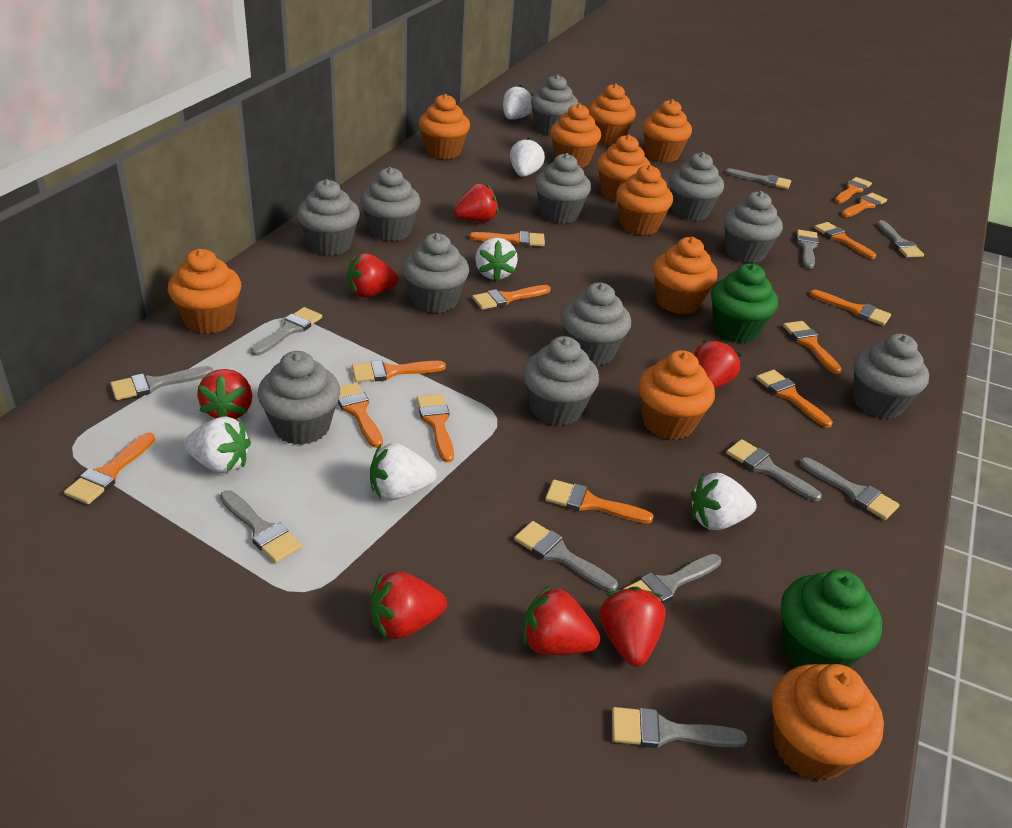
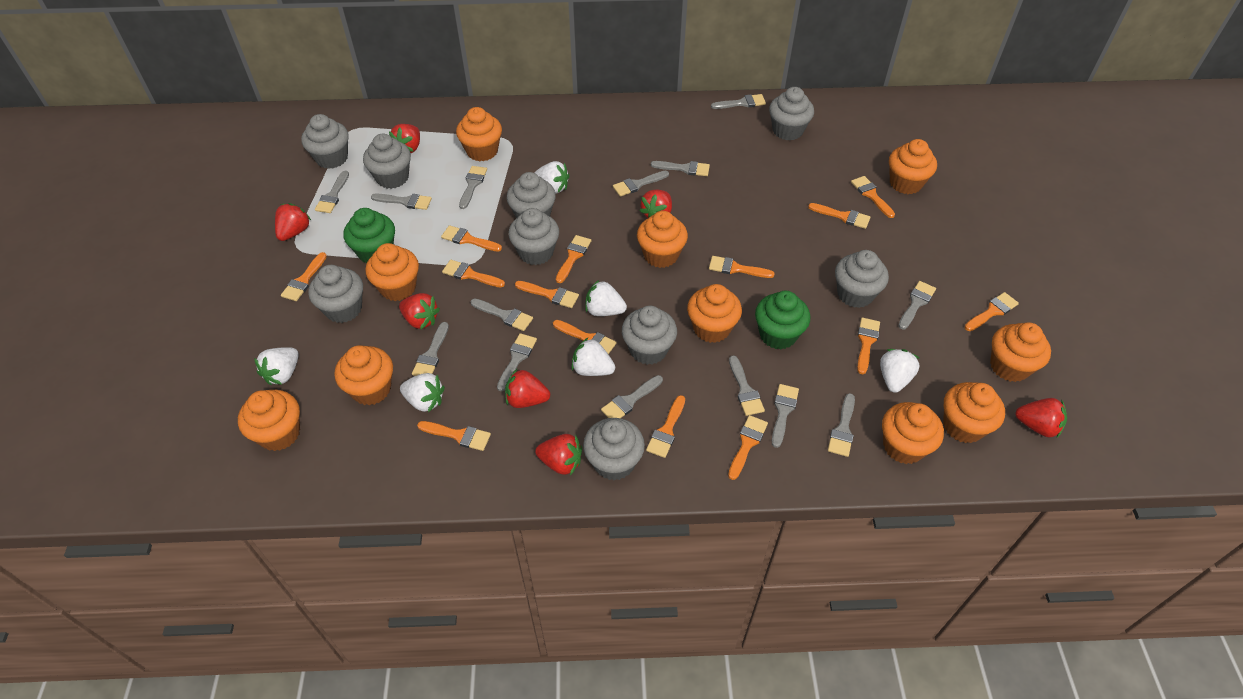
grey brush: [110,366,213,400] [220,490,302,563] [251,307,322,356] [514,521,618,592] [612,707,748,748] [623,554,721,604] [725,168,791,189] [726,439,822,501] [797,230,819,269] [800,457,899,520] [877,220,924,257] = 11 -> [315,171,349,213] [371,194,432,210] [412,322,449,376] [459,166,487,209] [471,298,533,331] [497,333,537,391] [601,375,663,418] [613,171,669,197] [651,161,710,176] [711,94,766,109] [729,355,765,416] [772,384,799,448] [828,393,855,457] [898,281,936,330] = 14
grey cupcake: [258,351,340,445] [297,179,360,255] [360,167,420,241] [402,233,469,313] [523,336,599,426] [531,74,578,135] [535,153,591,223] [561,283,631,366] [669,152,724,221] [724,191,783,263] [853,334,929,419] = 11 -> [301,114,349,169] [308,265,363,323] [363,134,411,189] [507,172,556,218] [508,208,559,265] [583,418,645,481] [622,306,677,365] [769,87,814,141] [835,250,889,308] = 9
orange brush: [64,433,155,504] [338,382,383,448] [352,360,446,382] [416,394,454,462] [469,231,545,246] [472,285,551,310] [545,480,654,524] [756,370,833,428] [783,321,842,374] [810,290,891,326] [814,222,876,259] [835,177,872,203] [841,193,887,217] = 13 -> [281,252,327,301] [417,421,491,451] [441,225,502,252] [442,260,505,287] [515,281,579,308] [553,320,617,354] [556,235,591,283] [646,395,685,458] [709,256,775,278] [728,415,768,480] [808,203,871,229] [851,176,895,218] [857,318,880,374] [965,292,1019,331] = 14

